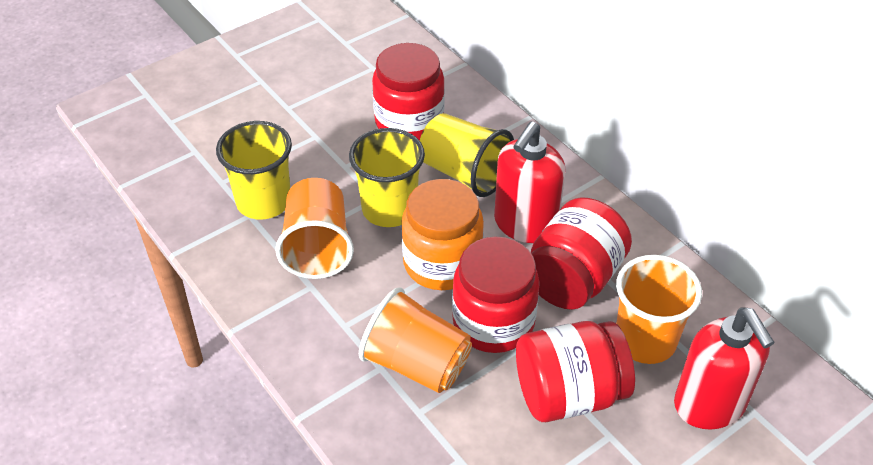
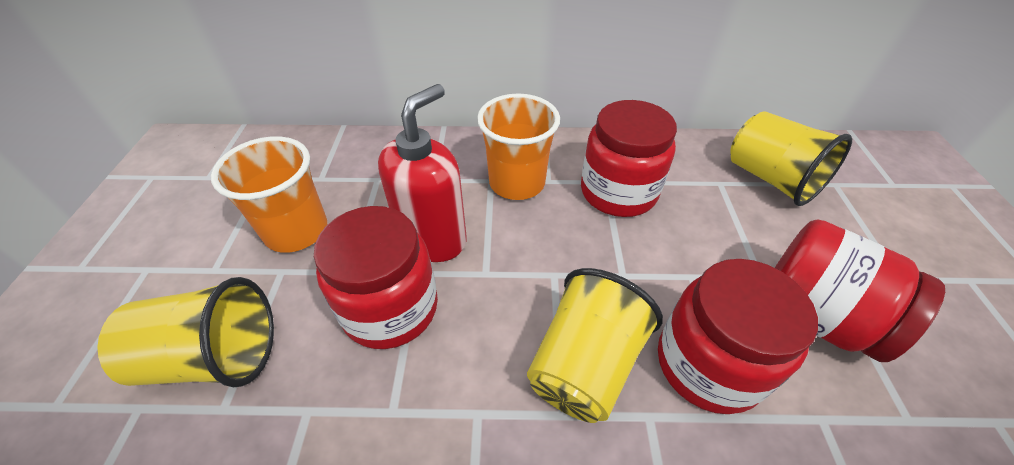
orange cup: [275,178,354,279] [359,287,472,393] [616,255,702,364] = 3 -> [211,136,327,253] [477,94,560,200] = 2
orange jar: [401,179,484,290] = 1 -> none = 0
red soap dispenser: [494,122,565,243] [674,307,775,429] = 2 -> [378,84,467,262] = 1

